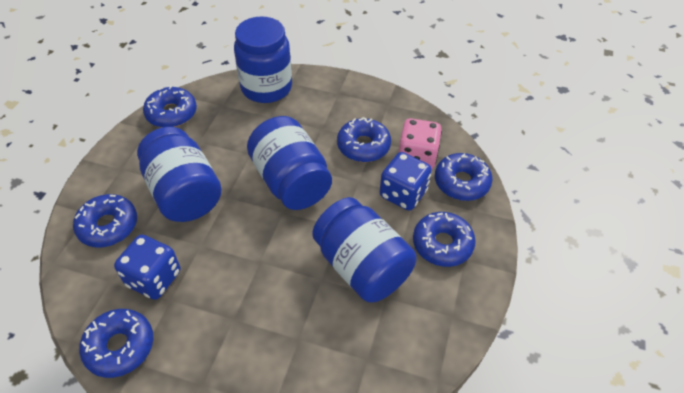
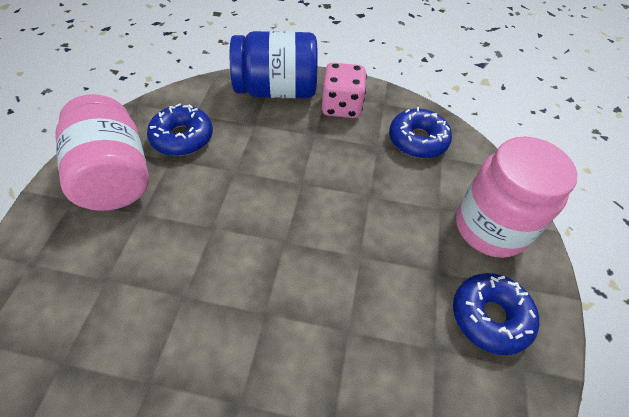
blue dice: [114,235,180,300] [380,152,432,211] = 2 -> none = 0
blue donut: [73,194,137,247] [79,309,153,378] [143,85,197,128] [337,117,391,162] [413,212,476,267] [435,153,492,201] = 6 -> [147,103,213,156] [389,107,452,159] [453,273,539,355] = 3
blue jar: [137,127,222,222] [234,16,292,103] [247,116,332,210] [312,197,416,302] = 4 -> [230,31,318,98] = 1
pink jar: none = 0 -> [55,94,149,211] [456,137,577,258] = 2

